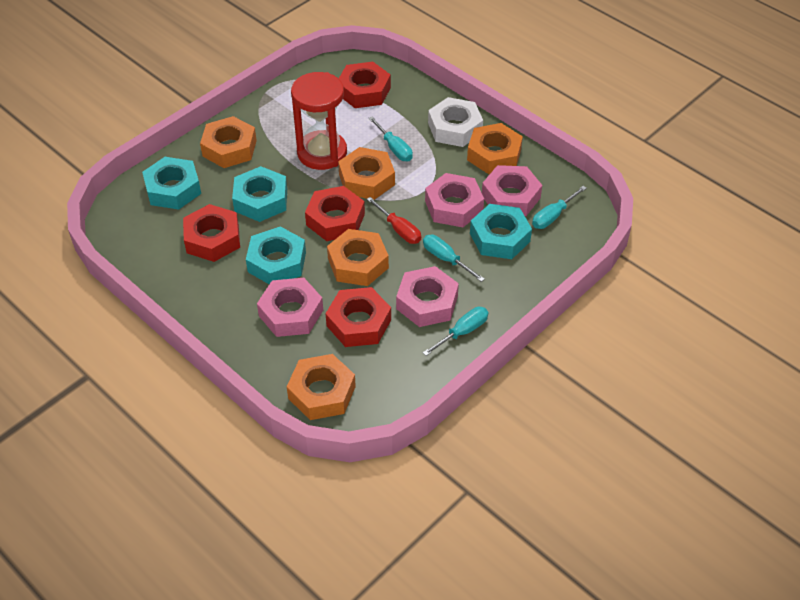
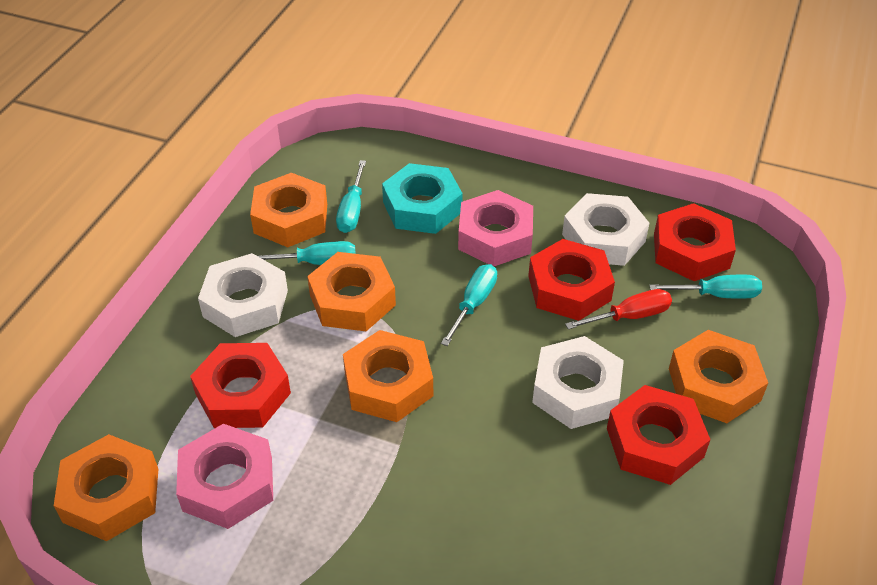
pink nut: [257,278,323,337] [396,266,459,327] [425,173,484,227] [482,165,542,216] = 4 -> [176,424,273,529] [458,190,533,266] = 2
red hourglass: [291,72,347,170] = 1 -> none = 0
turquoise nut: [142,157,201,210] [232,166,287,222] [246,226,306,284] [470,204,532,259] = 4 -> [382,163,463,234] = 1
white nut: [428,97,483,147] = 1 -> [198,253,288,337] [532,336,624,429] [562,193,649,266] = 3

